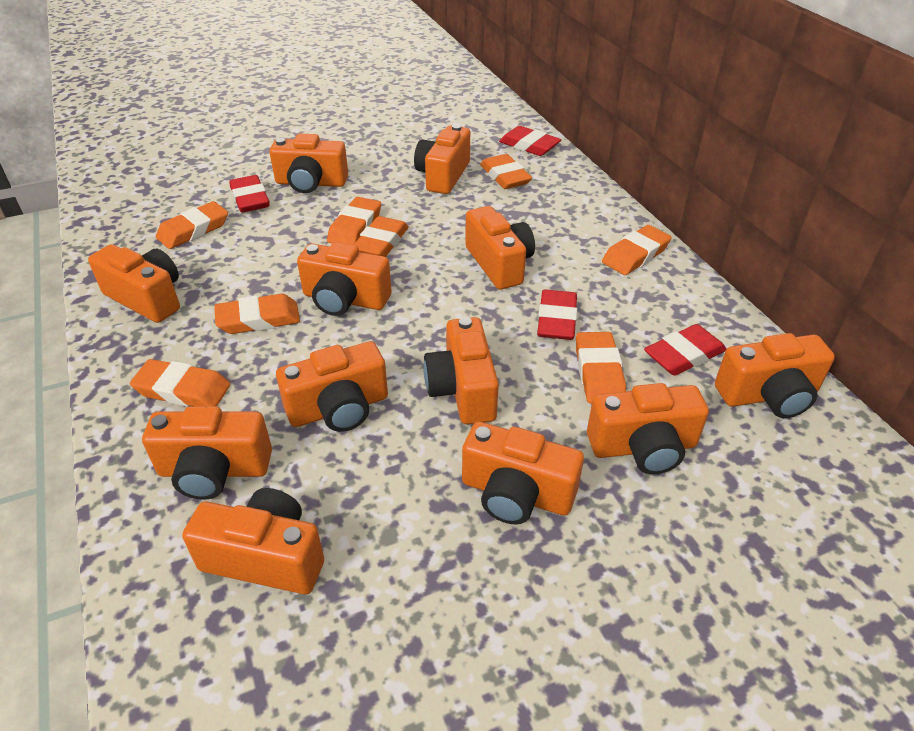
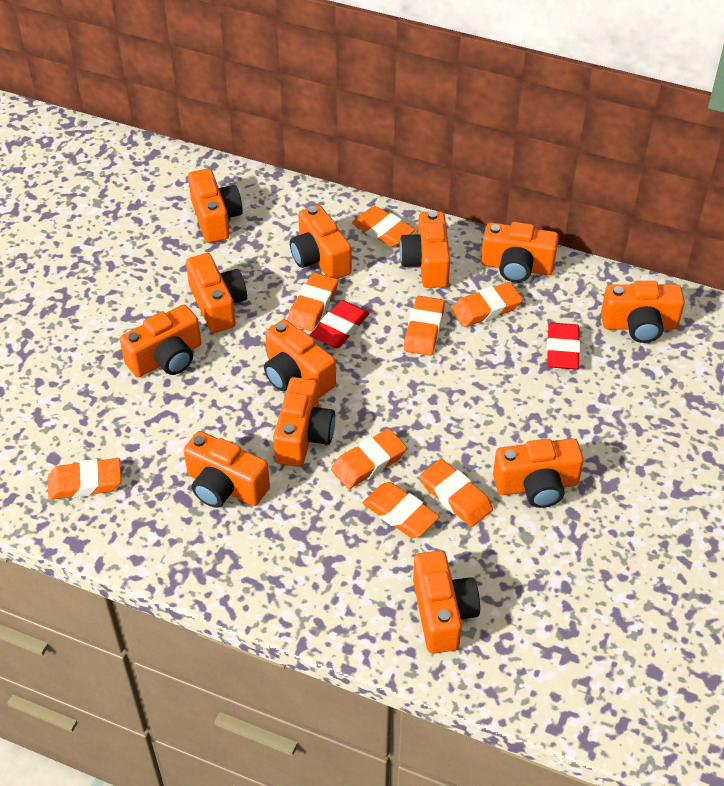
red eraser: [229,175,269,213] [499,126,561,156] [537,289,577,340] [644,324,726,376] = 4 -> [310,300,369,348] [547,323,580,369] = 2

